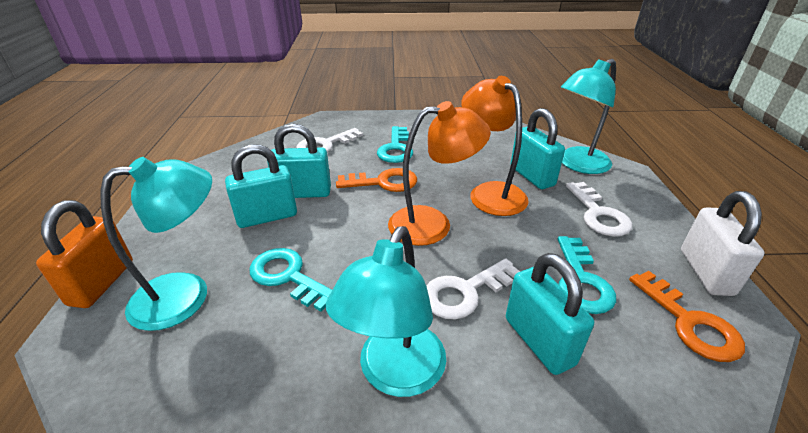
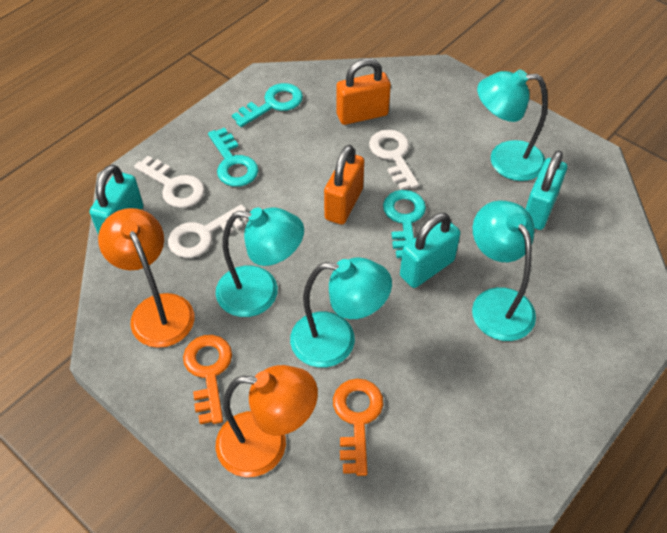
orange padlock: [36,200,133,308] = 1 -> [324,145,364,225] [336,58,391,125] = 2
turquoise lamp: [101,157,212,331] [326,226,446,397] [561,59,616,174] = 3 -> [216,207,304,317] [290,257,392,368] [472,200,536,341] [477,69,548,181] = 4
turquoise padlock: [225,144,297,228] [267,124,331,198] [506,253,594,375] [511,108,565,189] = 4 -> [89,165,143,235] [400,213,460,288] [526,150,567,230] = 3
white padlock: [681,191,764,296] = 1 -> none = 0

